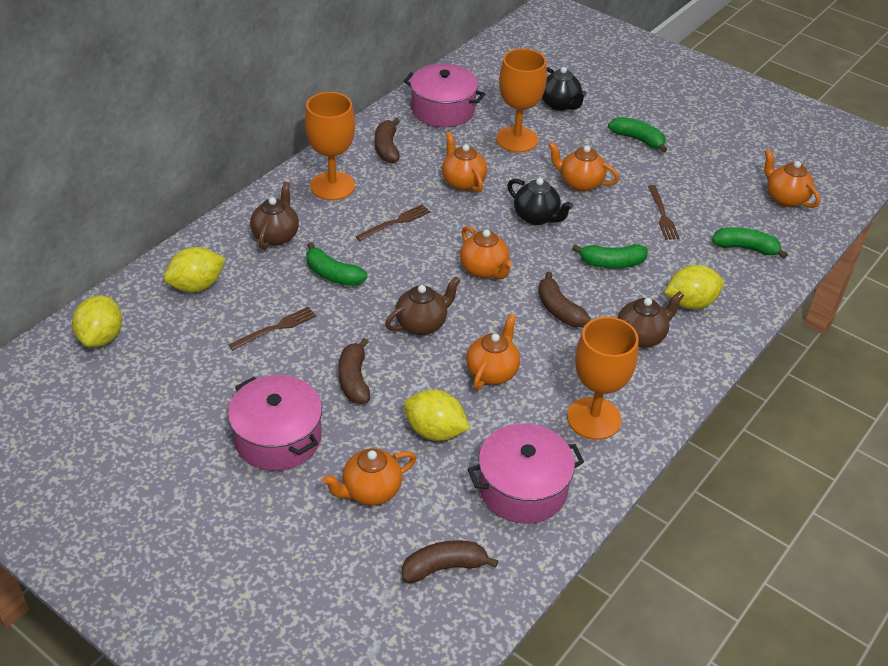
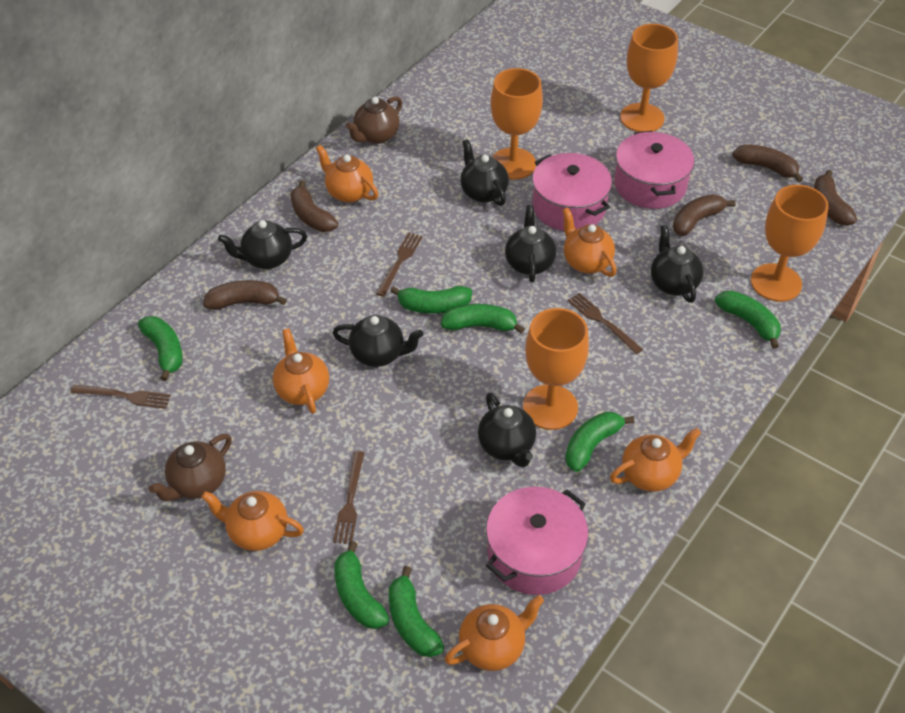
black teapot: [507,178,573,225] [542,67,587,111] = 2 -> [218,220,307,269] [333,315,423,367] [460,139,509,206] [478,393,536,468] [505,205,556,283] [651,225,704,303] = 6
brown banana: [338,338,370,404] [375,118,400,163] [402,540,498,583] [538,272,591,327] = 4 -> [203,280,287,310] [291,180,339,232] [673,194,736,236] [732,144,803,183] [814,170,857,226] = 5
brown fork: [229,307,316,351] [355,204,431,241] [648,185,680,240] = 3 -> [71,385,171,409] [333,451,364,544] [376,233,423,297] [568,293,643,354] = 4
brown teapot: [250,182,299,250] [385,277,461,335] [618,291,684,348] = 3 -> [149,434,232,501] [346,96,402,144] = 2
green banana: [306,242,367,286] [572,244,648,269] [608,117,667,152] [712,227,788,259] = 4 -> [138,316,183,381] [334,541,389,629] [389,566,444,657] [390,286,472,314] [441,304,525,334] [565,411,634,472] [715,290,781,349] = 7
orange goblet: [305,92,355,200] [496,49,547,152] [567,317,639,440] = 3 -> [491,68,543,179] [523,308,589,430] [620,24,678,132] [751,185,829,302] = 4
yellow lemon: [72,296,122,347] [164,247,226,292] [404,390,470,441] [664,265,724,309] = 4 -> none = 0

